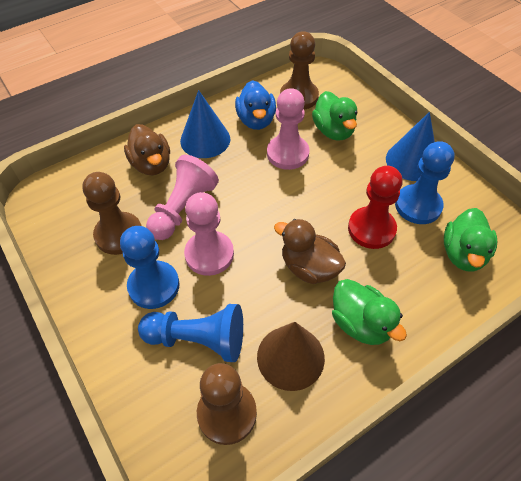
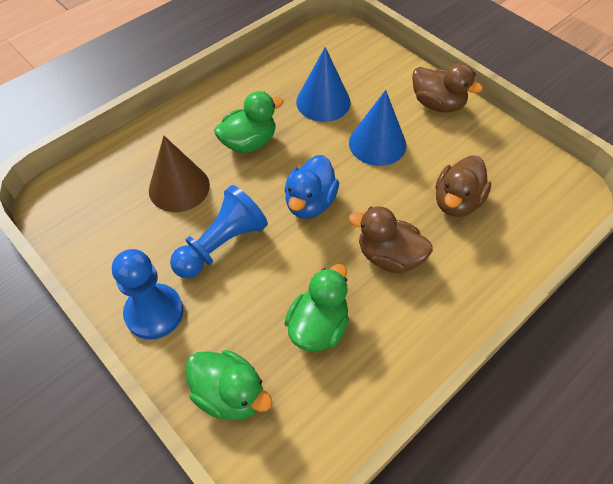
blue pawn: [120,226,180,309] [138,304,243,362] [395,141,454,224] = 3 -> [112,249,183,340] [170,185,268,278] = 2
brown duck: [124,124,170,175] [274,219,346,284] = 2 -> [349,206,433,274] [412,63,483,113] [435,156,491,217] = 3
brown pawn: [82,172,142,255] [197,363,257,445] [280,31,319,110] = 3 -> none = 0
pink pawn: [146,155,219,240] [184,192,234,276] [267,88,309,170] = 3 -> none = 0
red pawn: [348,166,402,249] = 1 -> none = 0

